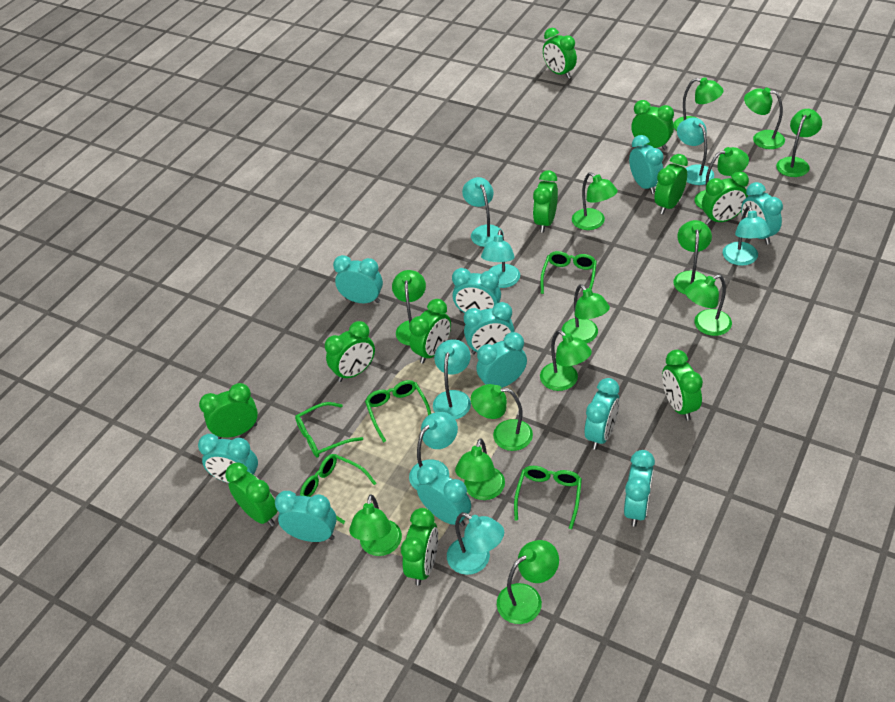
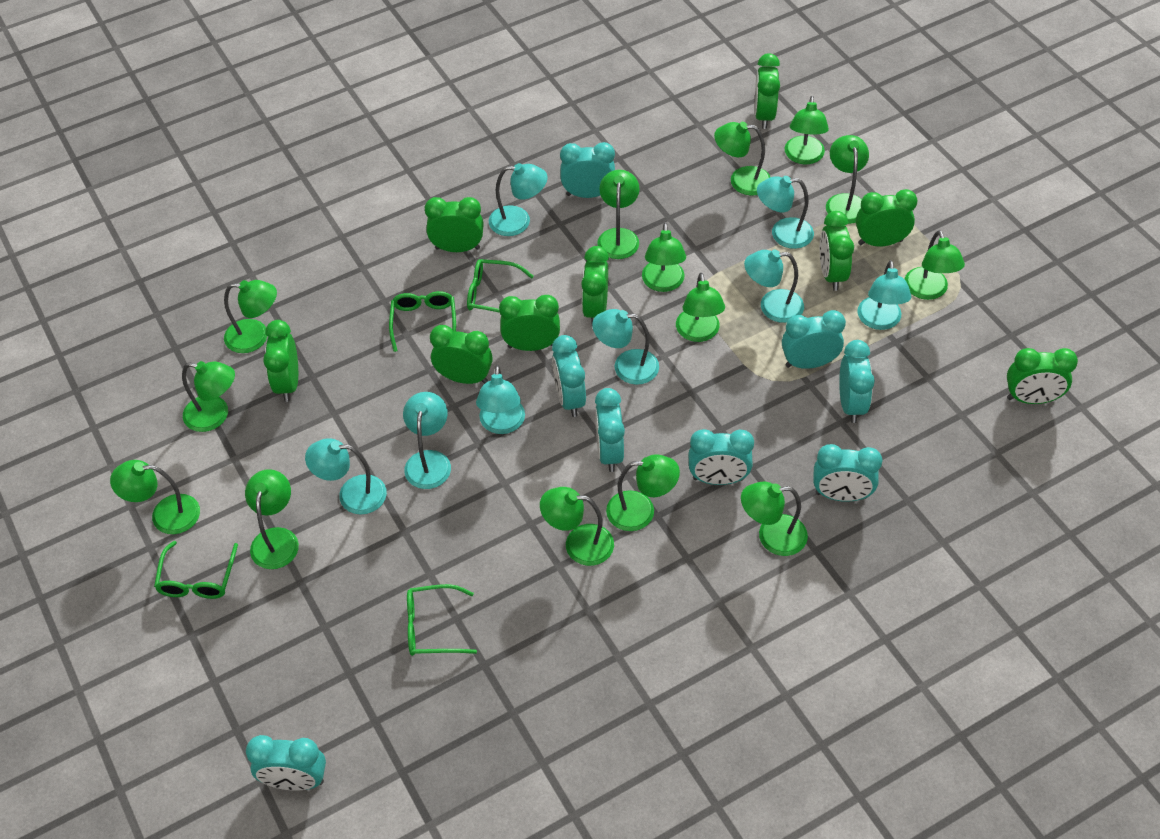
green clock: [199,383,258,439] [225,463,278,527] [325,321,375,382] [401,508,438,586] [409,299,451,363] [533,170,558,233] [543,28,577,79] [631,100,674,150] [654,154,688,214] [662,350,703,421] [702,171,749,225] = 11 -> [263,320,298,402] [424,197,484,252] [430,325,493,384] [499,295,560,351] [581,246,609,323] [755,53,780,129] [820,211,854,291] [856,189,918,246] [1007,348,1078,404] = 9
green glasses: [295,402,363,458] [300,454,376,524] [365,380,431,443] [514,466,582,529] [540,251,597,294] = 5 -> [154,541,238,599] [389,291,456,352] [407,584,477,656] [467,259,534,313] = 4
turquoise clock: [198,434,258,483] [275,491,337,542] [333,255,383,303] [417,464,471,527] [452,268,501,313] [464,302,514,354] [477,332,527,388] [585,378,620,450] [624,450,655,527] [629,135,664,194] [741,182,783,245] = 11 -> [246,735,326,791] [552,335,586,417] [560,142,615,198] [595,388,625,472] [689,429,754,485] [782,310,846,369] [813,444,883,502] [839,340,875,423] = 8
turquoise lamp: [409,412,458,490] [433,339,471,419] [447,512,504,575] [462,177,504,247] [481,230,520,288] [677,118,714,185] [723,206,770,266] = 7 -> [305,438,387,515] [403,392,451,489] [476,365,525,434] [489,163,548,236] [592,309,659,385] [744,249,804,323] [757,176,814,249] [857,260,911,330] = 8

